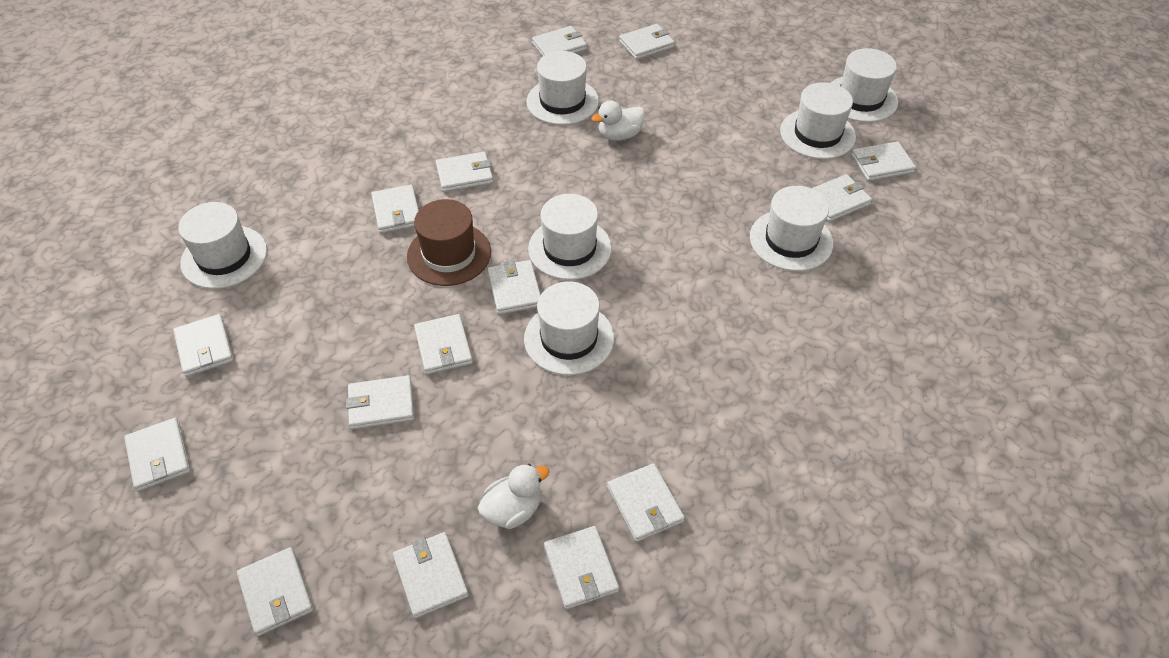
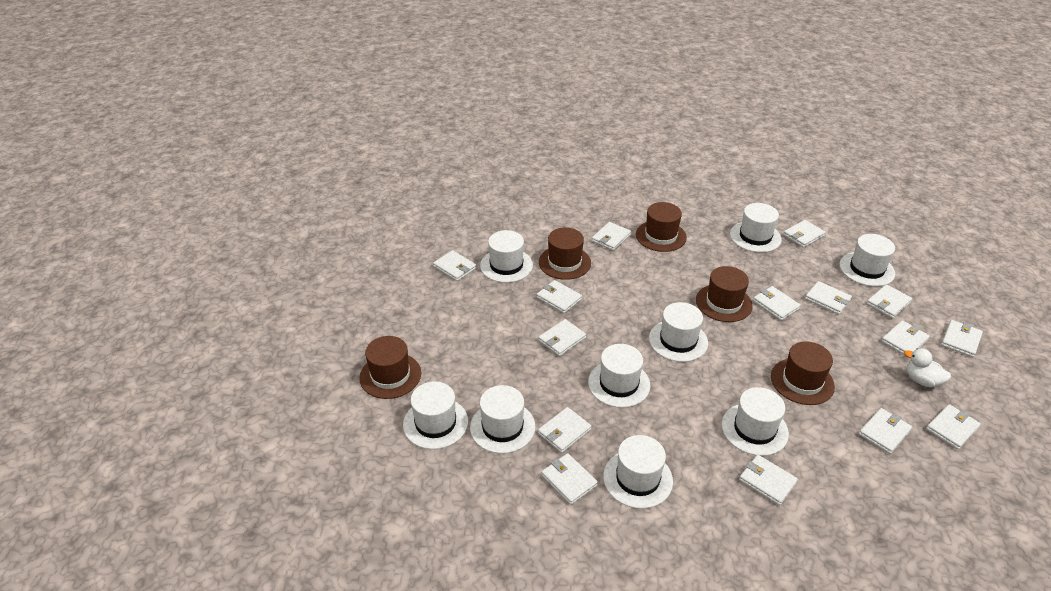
brown hat: [407,199,491,286] = 1 -> [359,336,421,399] [539,227,591,280] [636,202,687,252] [696,266,753,322] [771,341,835,405] = 5
white duck: [478,464,550,529] [591,100,645,141] = 2 -> [904,348,951,387] = 1
white hat: [178,202,267,289] [524,282,614,375] [526,51,599,125] [528,194,612,280] [750,186,833,271] [780,82,856,159] [831,48,898,122] = 7 -> [403,381,468,449] [470,385,536,454] [480,230,533,283] [588,344,651,408] [603,435,673,509] [649,302,708,362] [722,387,789,456] [730,203,782,253] [840,234,895,286] = 9

